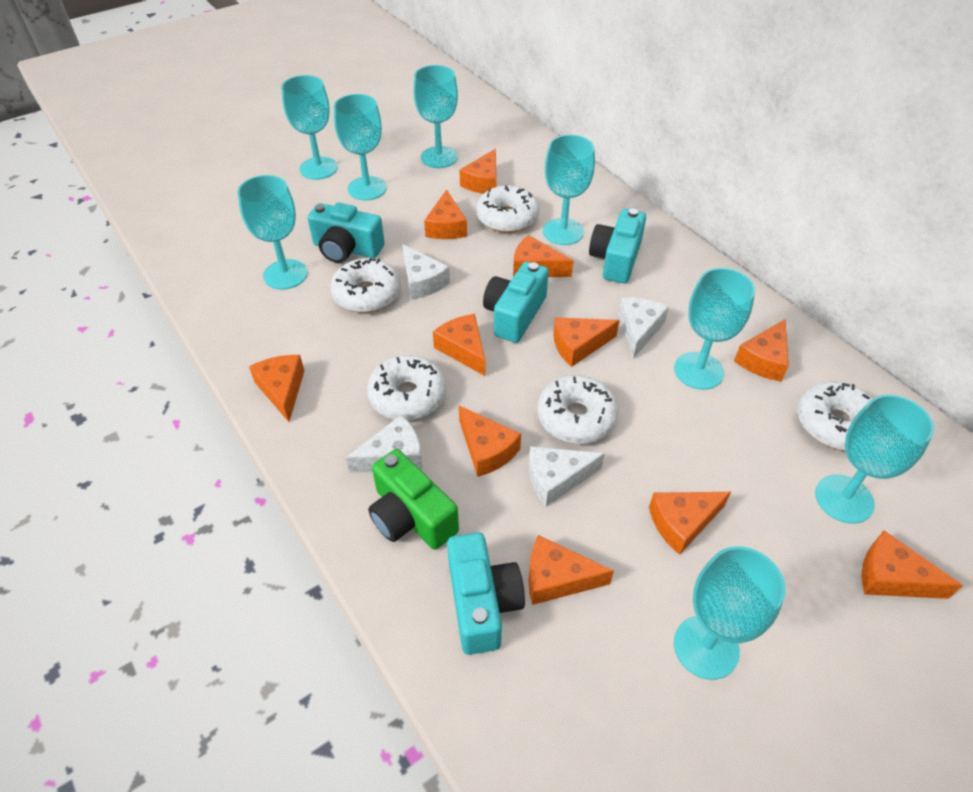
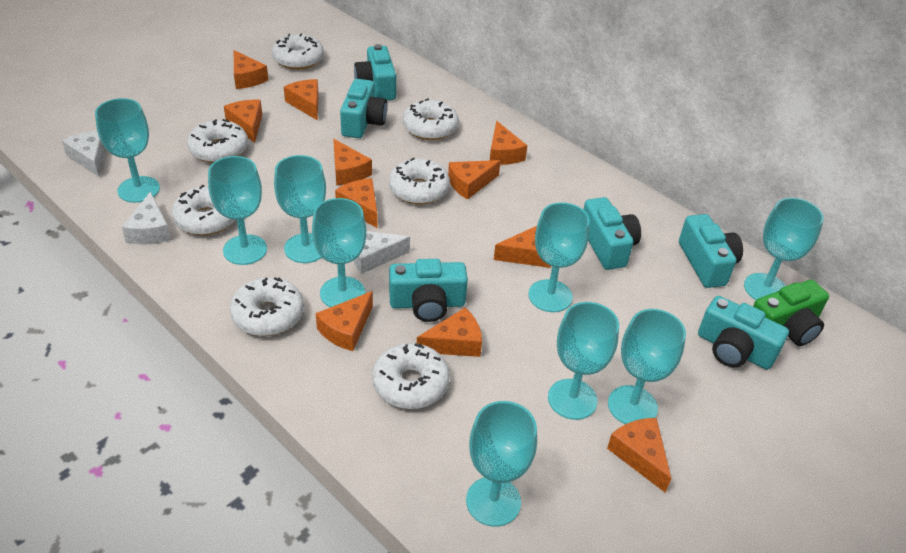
turquoise camera: [307,203,385,263] [447,532,525,655] [483,262,549,343] [589,209,646,283] = 4 -> [340,79,387,138] [354,44,396,100] [389,259,468,322] [583,197,641,270] [679,214,743,288] [698,296,789,370] = 6
turquoise goblet: [237,175,308,290] [281,75,338,180] [334,94,387,200] [413,65,458,168] [543,134,595,245] [674,268,755,390] [674,547,785,680] [815,394,934,524] = 8 -> [95,98,160,203] [208,156,267,265] [274,155,326,263] [312,198,367,307] [466,401,537,527] [528,202,590,312] [548,302,619,420] [608,309,686,424] [744,198,824,300] = 9
white cheese: [346,415,423,473] [402,244,450,299] [529,446,605,507] [619,298,669,359] = 4 -> [62,131,106,177] [122,192,171,245] [353,231,410,274] = 3
white donut: [330,258,401,313] [367,355,446,421] [476,185,539,233] [537,375,619,444] [798,381,873,451] = 5 -> [172,185,235,235] [187,119,248,163] [230,277,304,336] [272,34,324,70] [372,343,450,409] [389,158,450,205] [403,98,459,140] = 7

